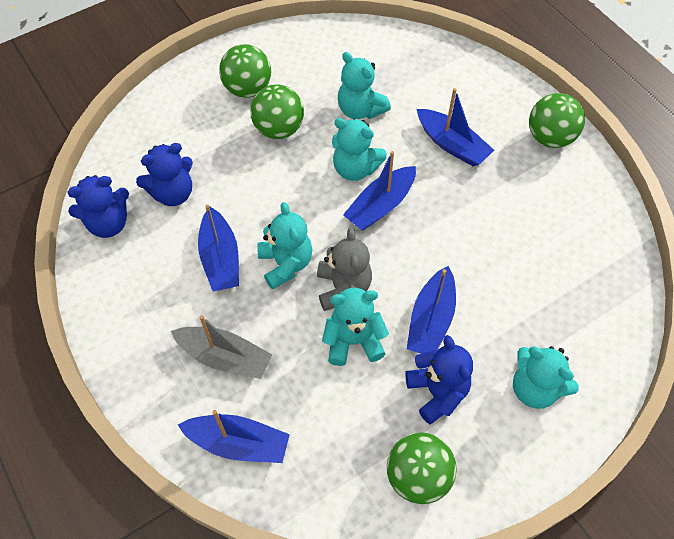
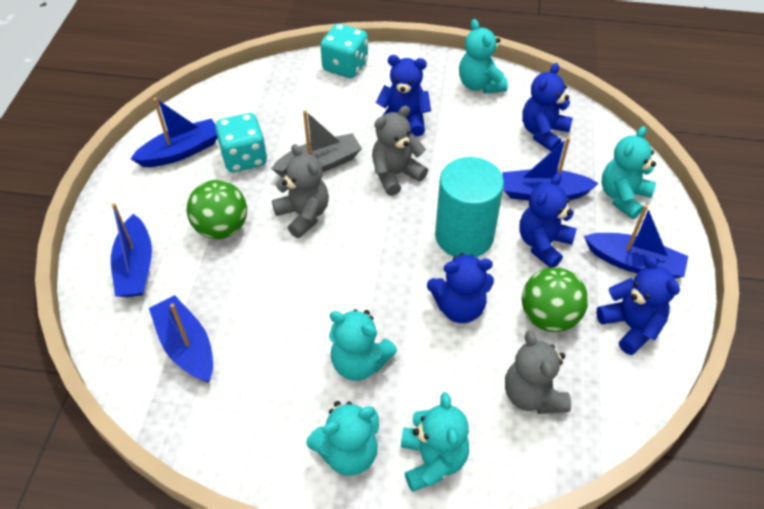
blue teddy bear: [67,175,129,238] [136,143,193,206] [405,335,473,424] = 3 -> [376,55,431,137] [427,253,494,323] [519,173,577,268] [522,63,573,152] [596,255,680,355] = 5
green ball: [219,44,271,98] [250,84,304,139] [387,432,457,504] [529,93,585,148] = 4 -> [187,180,247,239] [522,267,588,332] = 2
grey teddy bear: [317,228,372,311] = 1 -> [272,144,329,238] [372,106,428,196] [505,331,571,414] = 3
turquoise cylinder: none = 0 -> [435,157,504,257] = 1
turquoise dice: none = 0 -> [215,113,267,172] [320,23,368,78] = 2

